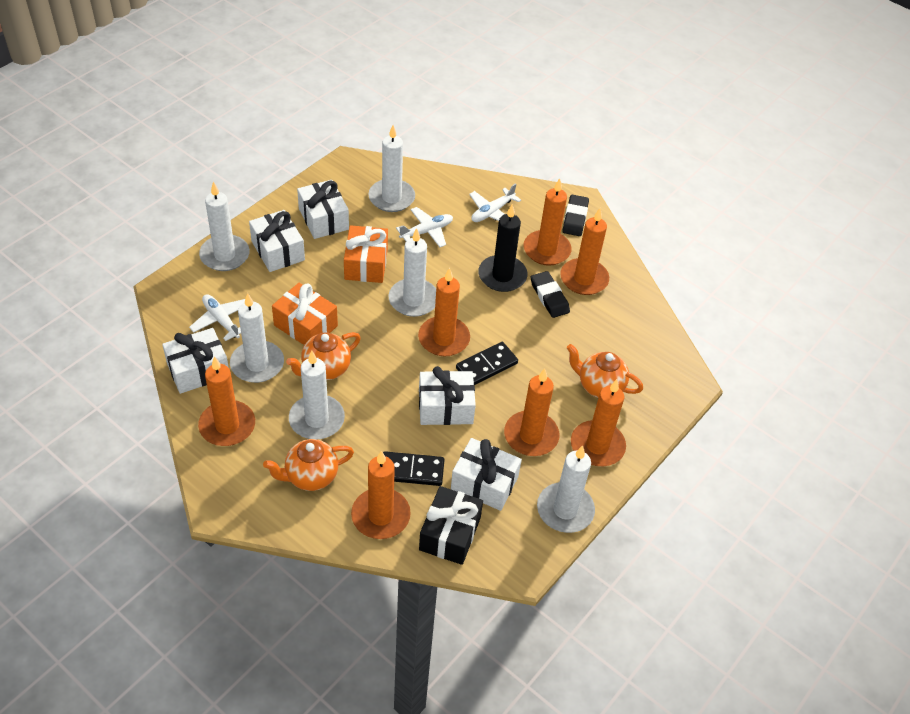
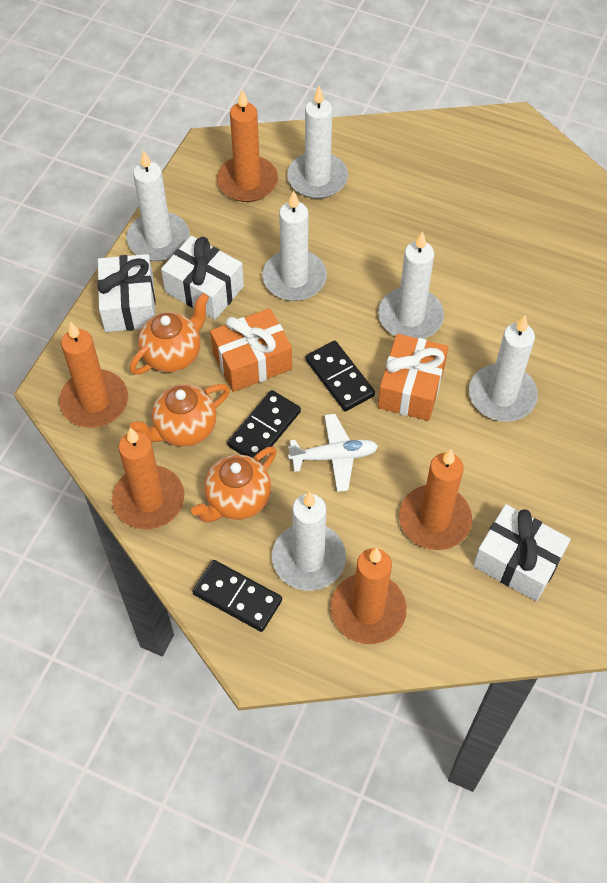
black candle: [478,204,528,292] = 1 -> none = 0
black domino: [383,451,445,486] [456,342,518,385] = 2 -> [192,560,282,632] [227,390,301,462] [306,341,375,411] = 3
black eraser: [531,271,570,318] [562,195,589,236] = 2 -> none = 0
black gift: [419,486,483,565] = 1 -> none = 0
orange candle: [198,356,255,446] [351,451,411,539] [418,268,470,357] [504,368,559,456] [523,178,571,266] [560,208,609,295] [571,379,626,466] = 7 -> [59,321,128,428] [112,428,184,530] [217,90,278,202] [330,548,407,644] [399,449,472,550] = 5
white gift: [162,328,229,394] [249,210,305,272] [297,180,349,239] [419,366,476,425] [451,438,522,511] = 5 -> [97,254,156,332] [161,236,244,320] [473,504,571,601] = 3
white plane: [189,294,245,341] [396,207,453,247] [469,183,521,222] = 3 -> [288,414,378,492] = 1

